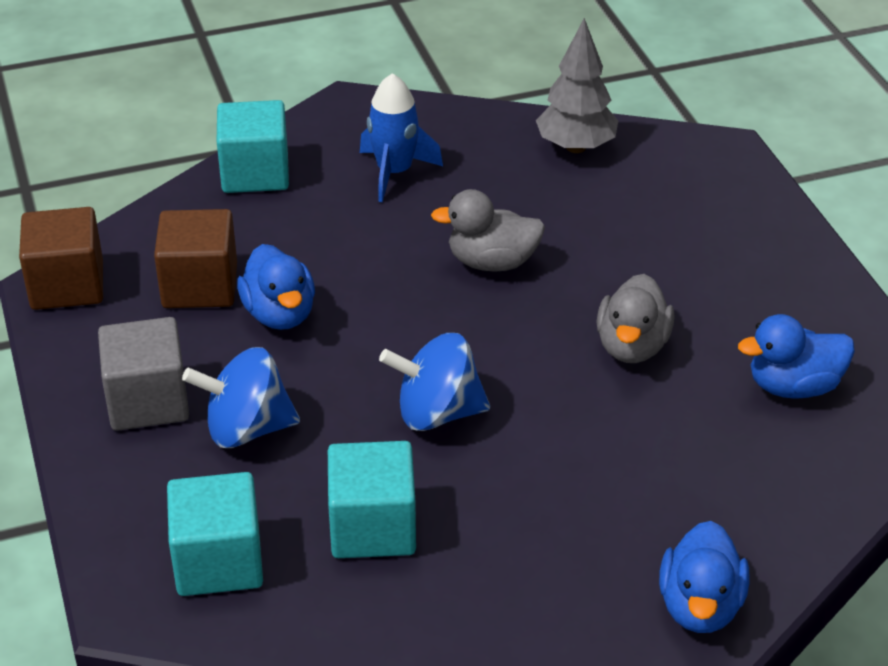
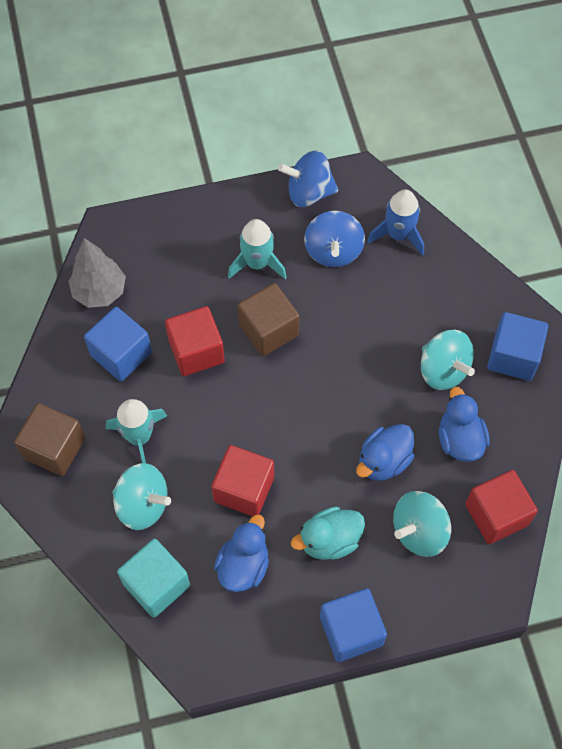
blue cube: none = 0 -> [84,307,152,381] [320,588,387,662] [487,312,549,381] = 3
grey cube: [98,317,189,431] = 1 -> none = 0
grey duck: [431,189,545,272] [596,274,674,363] = 2 -> none = 0
red cube: none = 0 -> [165,306,225,376] [211,445,274,516] [465,470,538,544] = 3
turquoise cube: [167,472,263,596] [217,100,289,193] [328,441,416,558] = 3 -> [117,539,190,618] = 1
turquoise duck: none = 0 -> [291,507,365,560] = 1
turquoise rocket: none = 0 -> [106,399,167,463] [228,219,287,279] = 2
turquoise spinning top: none = 0 -> [112,463,171,530] [393,491,451,557] [421,330,475,390] = 3

